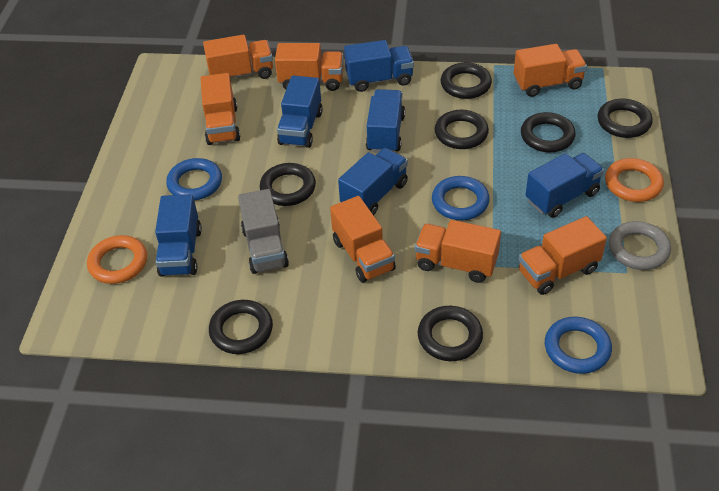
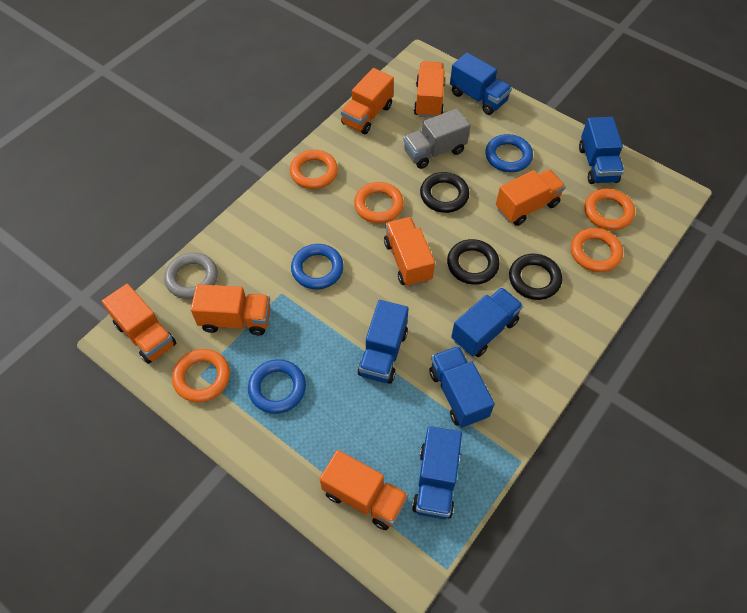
black ring: [209,300,273,354] [260,163,316,206] [418,306,483,361] [435,110,489,149] [441,62,492,99] [521,112,576,153] [598,99,653,138] = 7 -> [420,172,469,213] [447,239,500,285] [509,254,562,300] = 3
orange ring: [87,235,147,284] [605,158,664,202] = 2 -> [172,349,230,402] [290,150,338,189] [354,182,404,223] [571,228,623,272] [584,189,635,230] = 5

